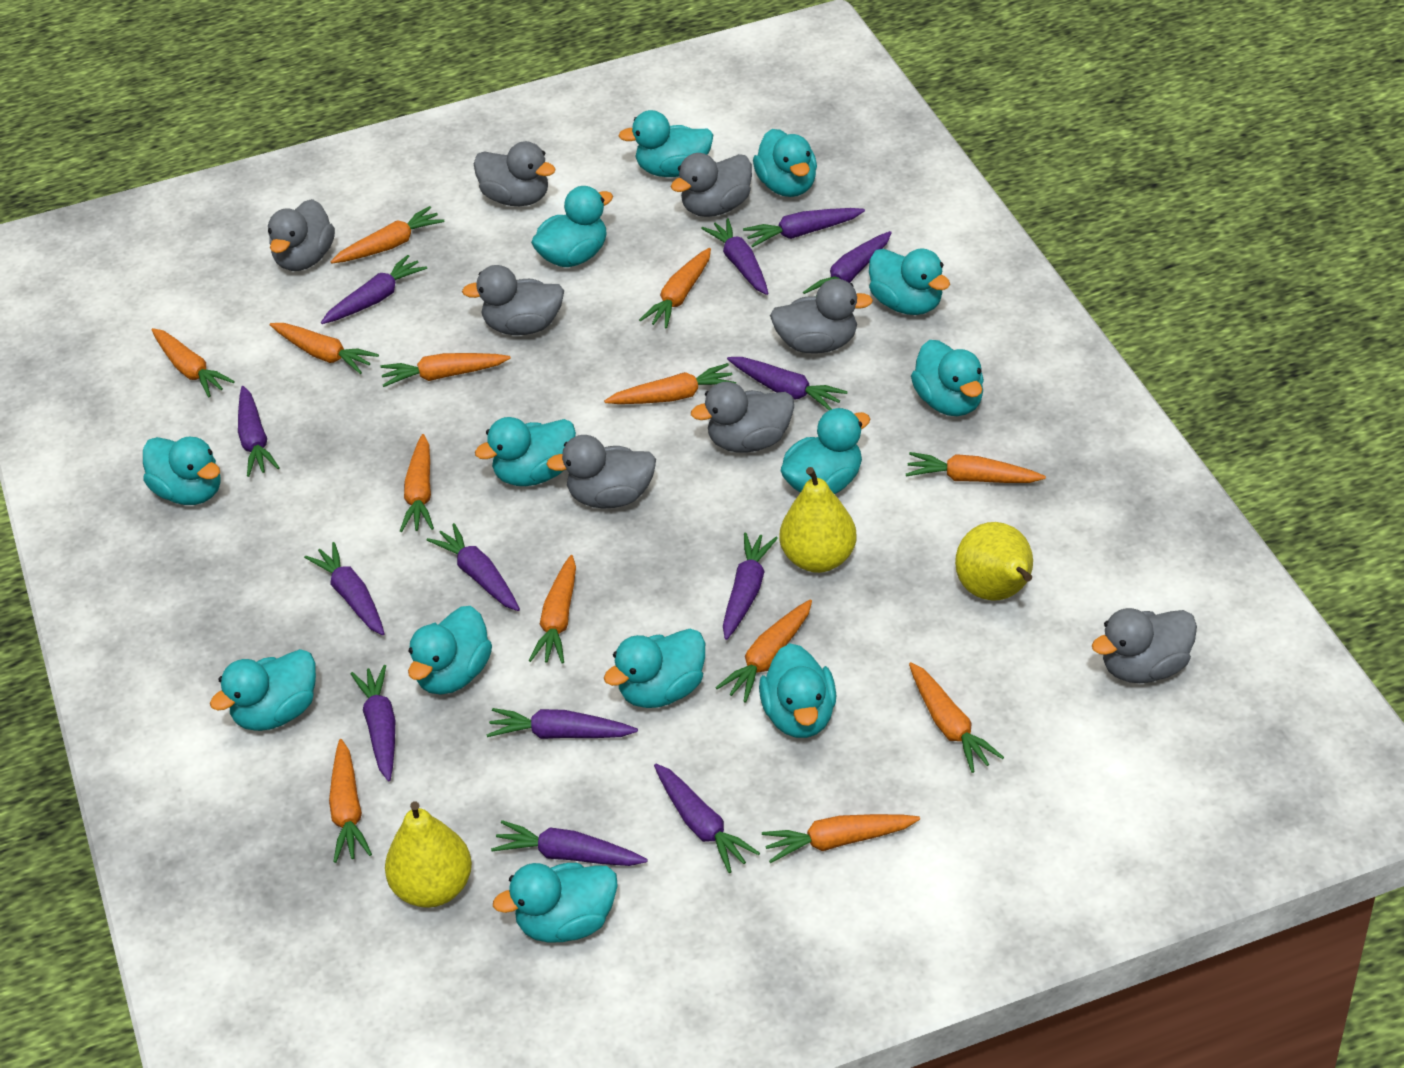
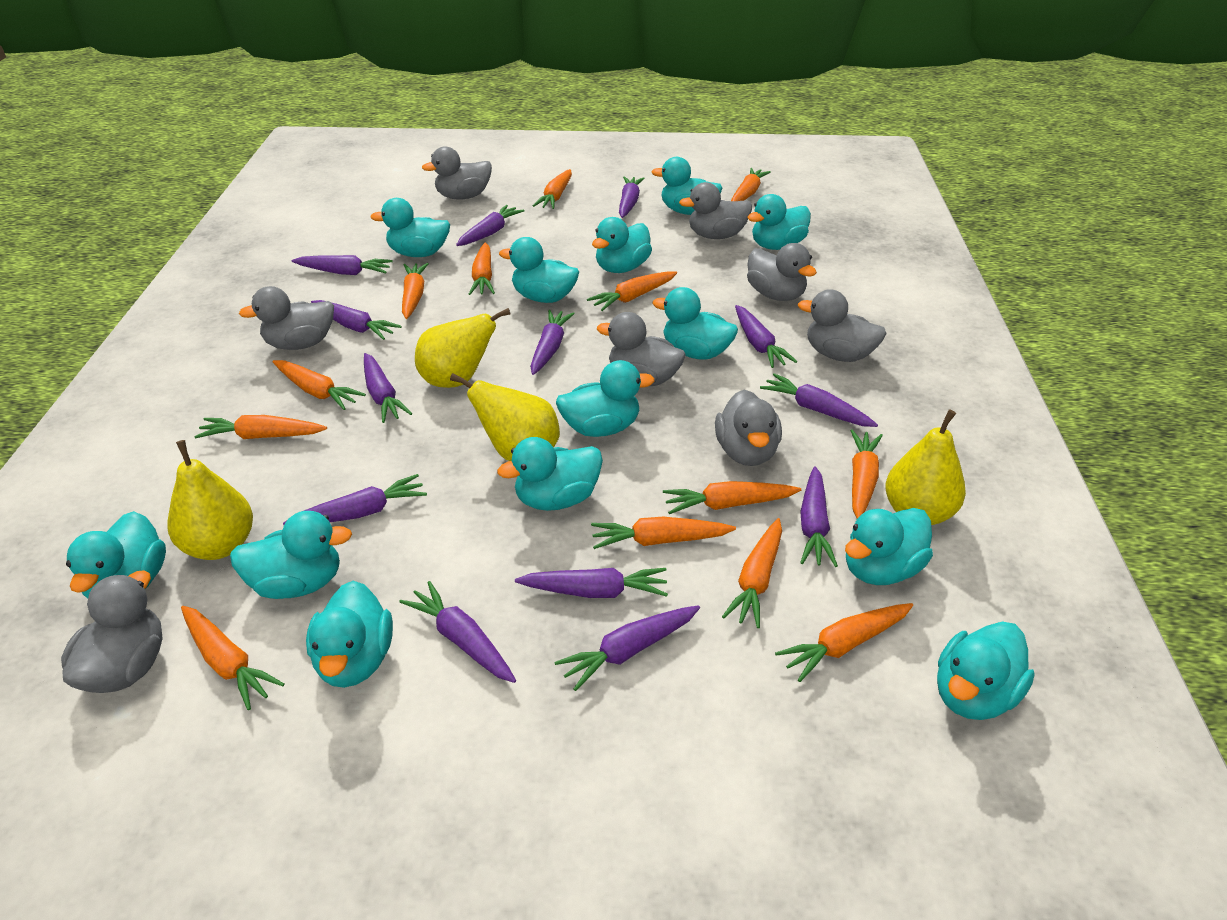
yellow pear: [385,801,472,908] [780,467,857,573] [955,522,1033,601] = 3 -> [167,440,253,560] [415,308,510,388] [450,373,560,461] [885,409,966,525] = 4

